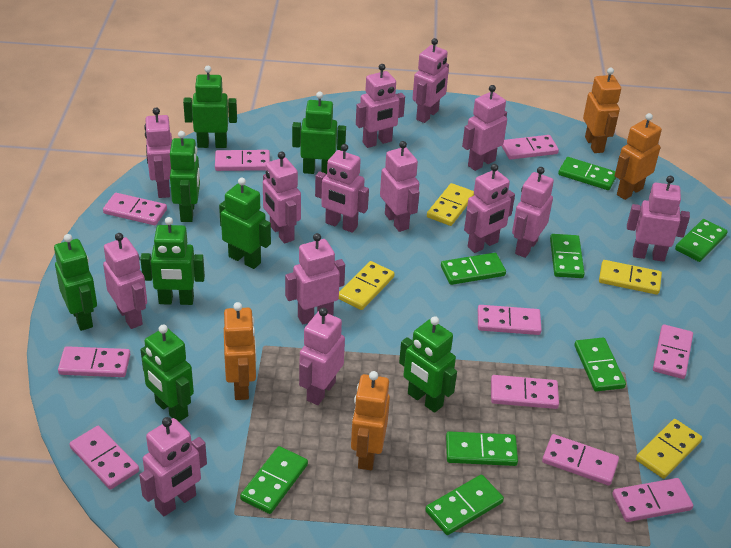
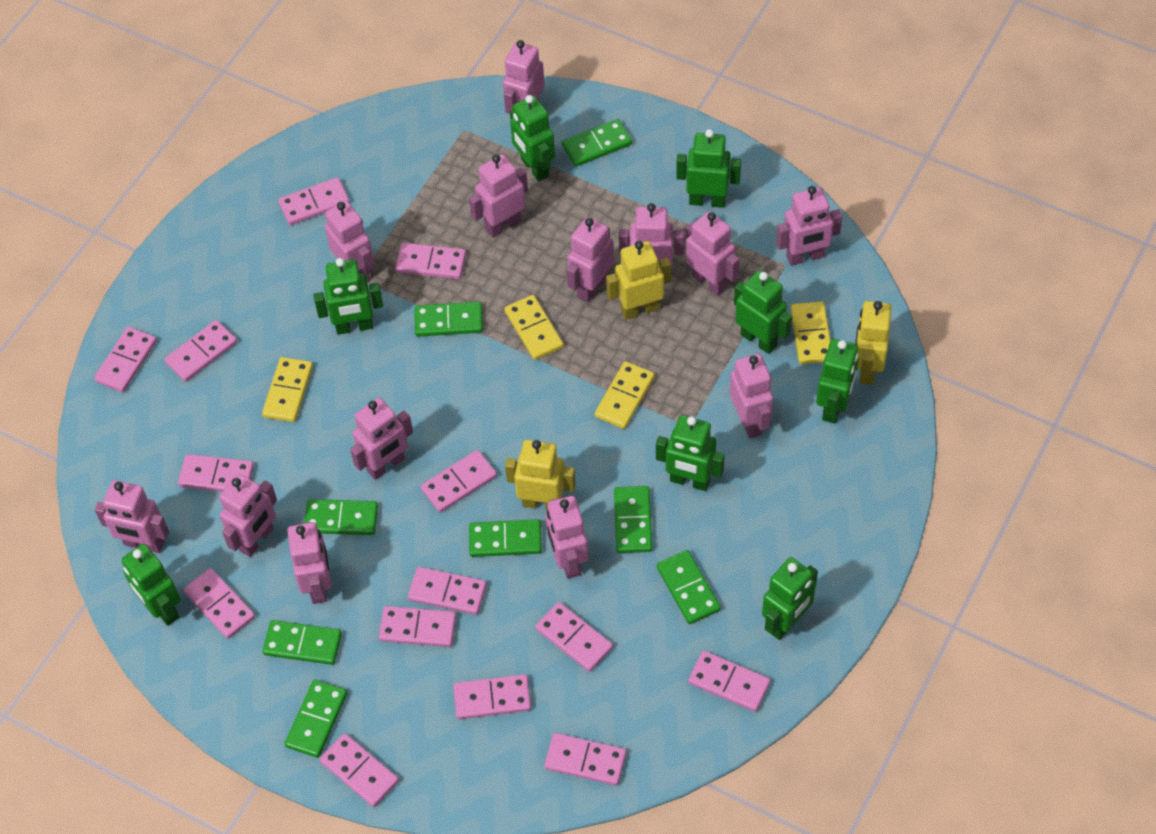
orange robot: [224,302,257,400] [351,371,390,470] [583,68,621,153] [615,113,662,200] = 4 -> none = 0
pink domino: [58,346,130,377] [69,426,139,489] [103,193,167,225] [215,150,270,171] [478,305,542,335] [491,375,559,409] [502,135,559,160] [542,434,619,485] [612,478,693,522] [653,324,693,379] = 10 -> [94,327,157,392] [164,320,237,382] [178,454,254,492] [183,568,255,639] [278,177,350,225] [319,733,399,807] [379,606,456,647] [395,242,466,279] [408,567,487,615] [421,450,497,513] [453,674,531,719] [535,602,613,672] [544,733,626,786] [688,651,771,712] = 14
pink robot: [103,233,147,329] [139,417,207,516] [144,108,172,198] [263,151,301,244] [285,233,345,324] [299,308,345,405] [315,144,369,233] [356,64,405,148] [380,141,419,232] [412,38,449,123] [462,85,507,171] [464,164,515,253] [512,167,554,258] [627,176,690,262] = 14 -> [95,480,169,553] [219,474,277,557] [287,522,331,604] [325,201,374,282] [350,397,413,480] [469,154,528,238] [503,40,545,114] [546,496,588,579] [566,217,614,302] [619,203,684,267] [686,211,739,296] [730,354,773,438] [777,186,842,266] = 13
yellow robot: none = 0 -> [505,440,576,510] [606,241,671,320] [855,301,892,385] = 3

